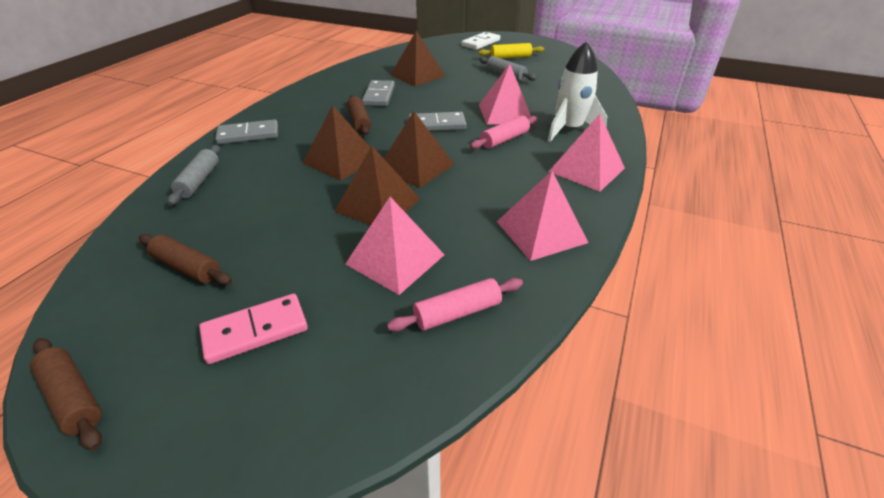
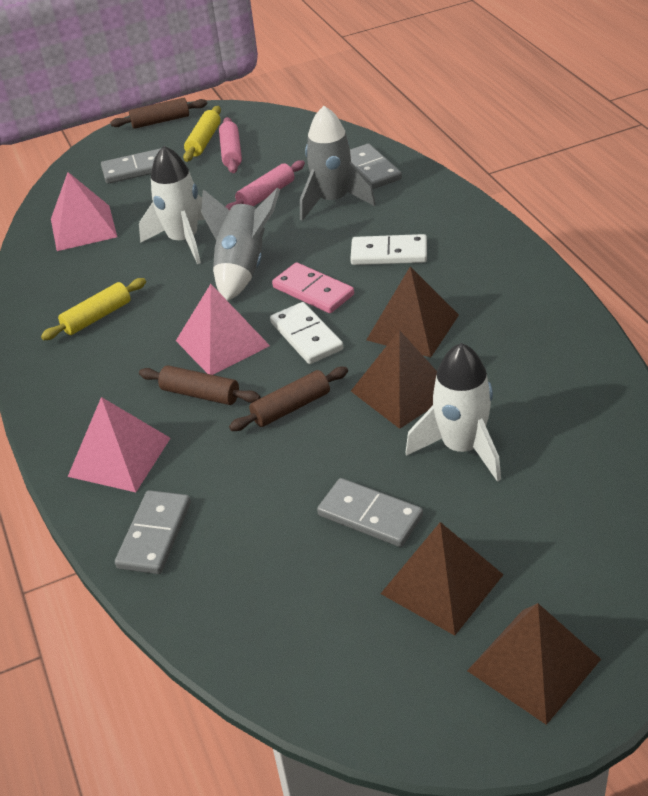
grey domino: [215,119,278,144] [362,80,395,106] [409,112,467,131] = 3 -> [101,148,161,184] [115,490,191,574] [317,478,423,547] [350,143,402,189] = 4
grey rocket: none = 0 -> [201,188,280,301] [300,106,376,221] = 2
grey rolling pin: [167,145,220,205] [479,56,537,81] = 2 -> none = 0
pink pyramid: [345,197,444,295] [479,64,531,125] [497,171,589,261] [549,114,625,192] = 4 -> [51,172,117,251] [68,397,170,492] [176,284,270,375] = 3
white domino: [462,32,500,50] = 1 -> [270,302,343,364] [350,234,427,265] = 2
white rocket: [548,41,607,142] = 1 -> [139,146,205,264] [405,343,501,482] = 2
yellow rolling pin: [478,43,544,58] = 1 -> [41,278,146,340] [183,106,221,162] = 2

